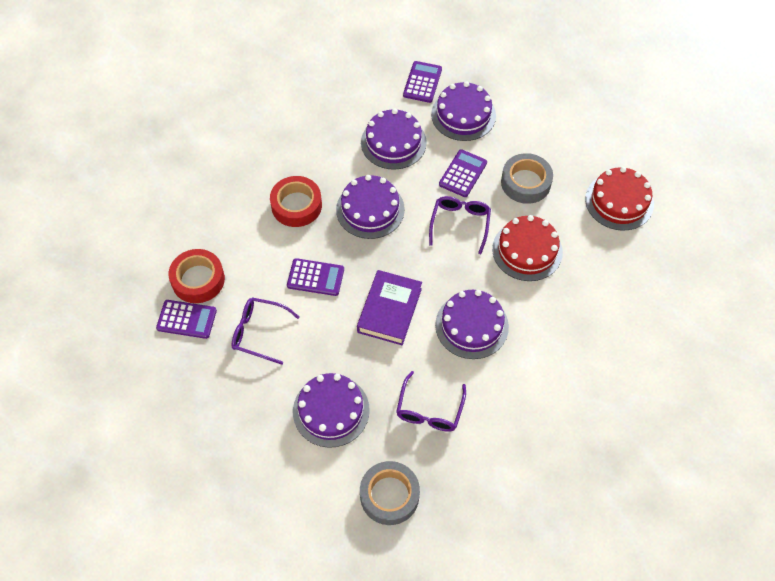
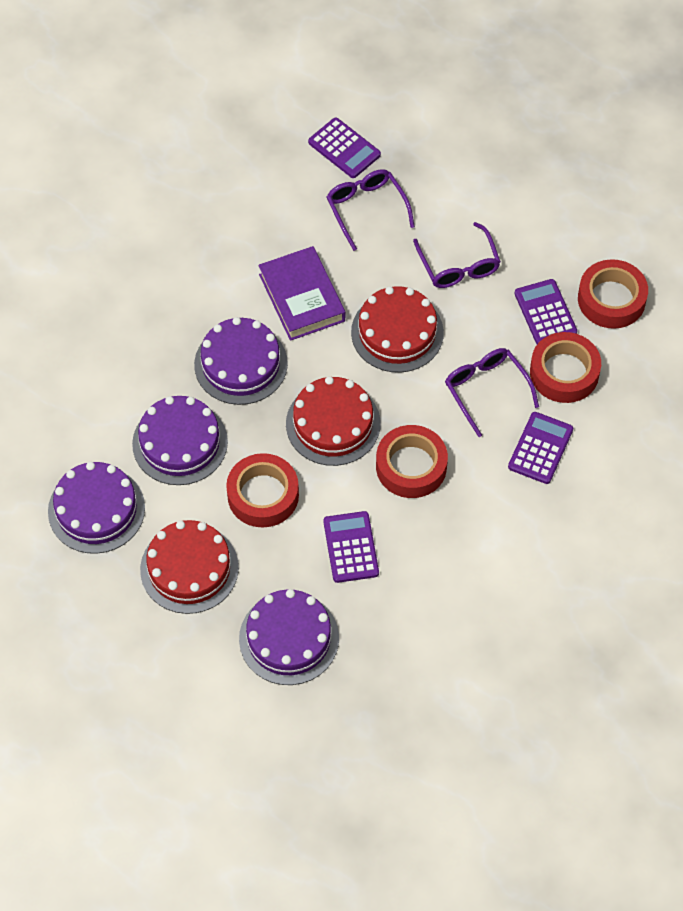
grey tape: [360,461,420,525] [501,153,553,204] = 2 -> none = 0
purple cake: [293,373,370,448] [336,175,405,239] [361,109,427,170] [431,81,496,141] [435,290,509,359] = 5 -> [48,462,145,554] [132,396,228,485] [194,317,288,405] [239,589,339,685] = 4
red cake: [492,215,563,281] [585,167,654,231] = 2 -> [140,520,239,614] [286,376,381,466] [351,286,444,373] = 3
red tape: [168,249,225,303] [270,176,322,227] = 2 -> [226,453,299,527] [376,425,448,498] [530,332,601,403] [578,259,648,329] = 4

